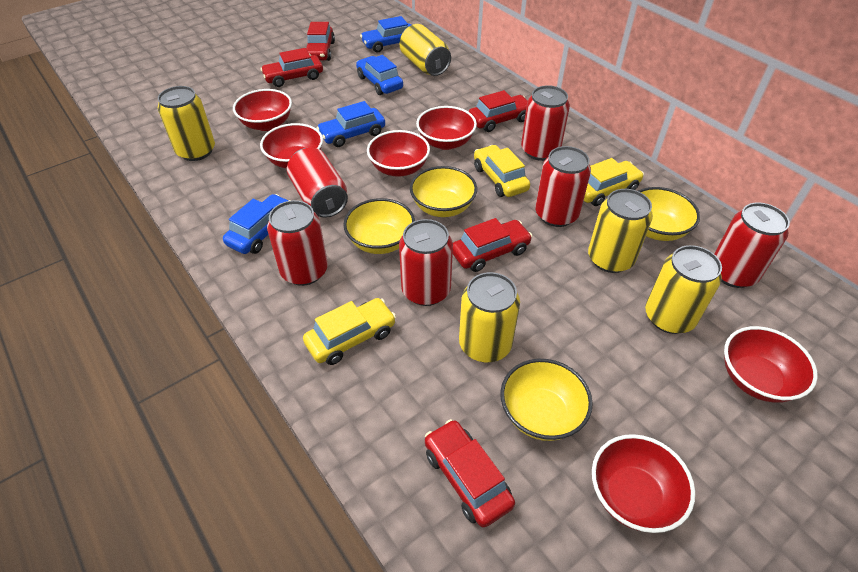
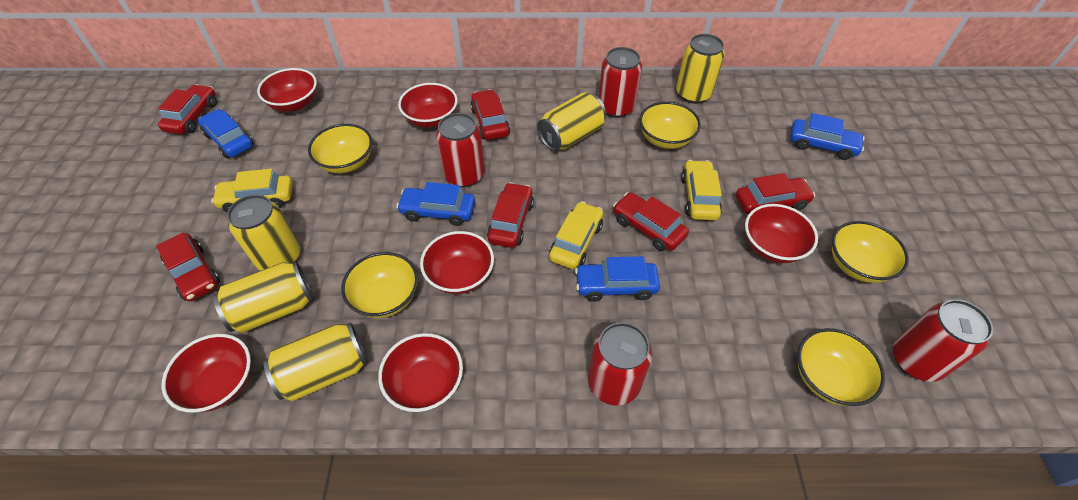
red can: [267,200,328,286] [287,148,348,218] [399,219,453,306] [521,85,570,161] [535,146,591,227] [714,202,790,288] = 6 -> [436,113,485,187] [588,322,652,406] [599,47,642,118] [893,299,993,382] = 4
red car: [260,48,323,87] [306,22,335,61] [425,419,515,527] [453,218,533,272] [469,90,528,132] = 5 -> [156,233,220,301] [158,84,217,134] [470,89,510,140] [487,182,534,248] [613,192,689,251] [736,173,815,214] = 6
yellow bowl: [343,198,415,254] [410,166,477,217] [500,359,593,441] [638,187,700,241] = 4 -> [308,124,372,173] [341,252,418,318] [639,102,701,149] [798,328,885,406] [832,221,909,283] = 5

